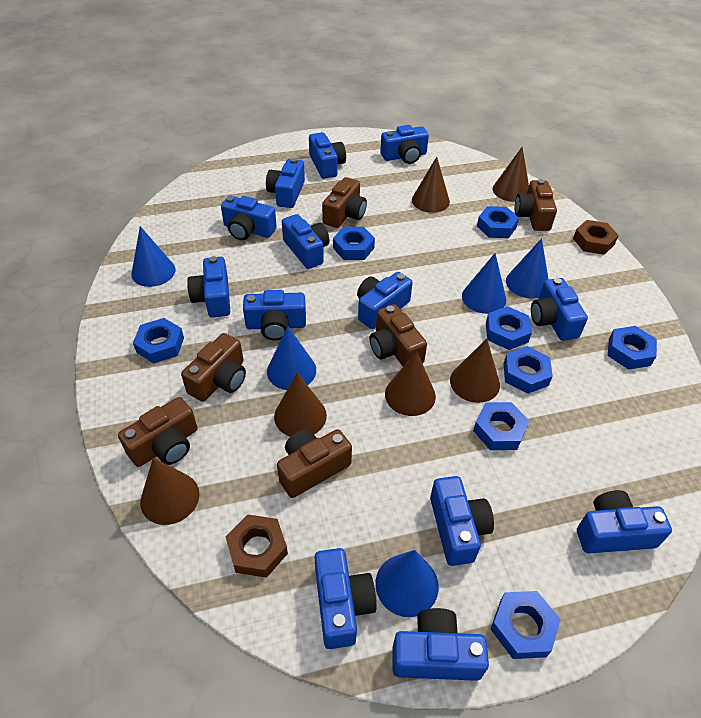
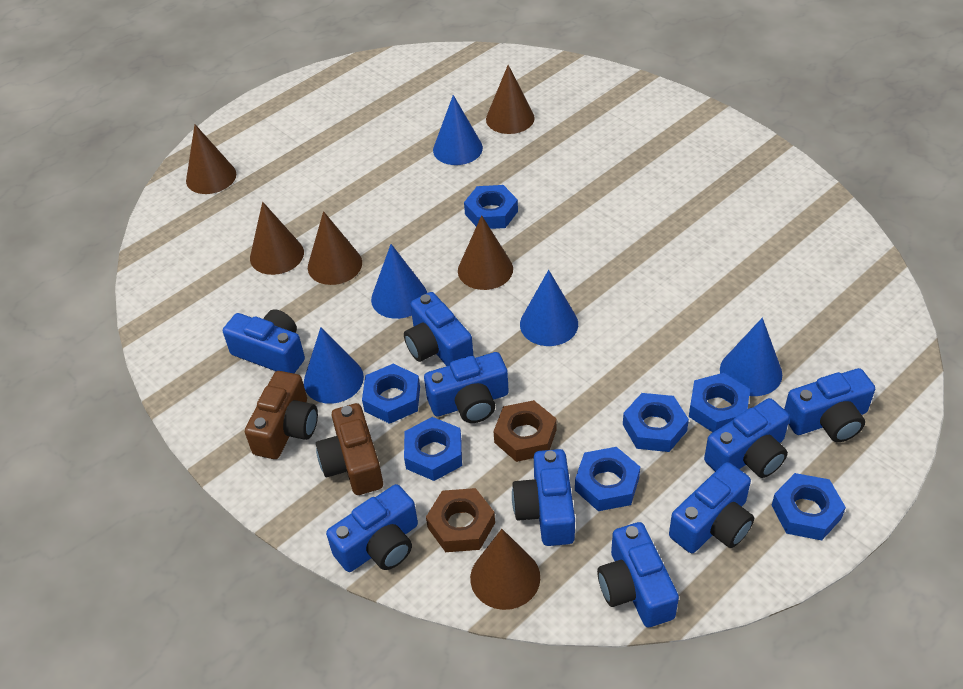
blue camera: [187,256,230,318] [221,196,277,240] [243,290,306,340] [266,158,305,208] [282,214,330,269] [309,132,346,179] [314,548,376,649] [357,272,413,329] [380,125,429,164] [392,608,489,681] [430,476,494,566] [531,278,588,341] [577,490,672,554] = 13 -> [223,309,305,373] [326,484,418,572] [404,292,473,366] [424,352,509,423] [512,449,575,546] [597,522,679,627] [669,462,754,553] [704,398,790,478] [784,368,875,442] = 9
blue nut: [133,318,184,363] [333,227,375,260] [473,402,529,450] [477,206,519,238] [486,306,532,350] [490,591,561,659] [504,346,553,394] [608,326,657,370] = 8 -> [362,364,420,424] [404,417,462,481] [464,185,518,229] [575,447,640,511] [623,393,689,452] [689,373,750,432] [772,473,846,540] = 7
brown camera: [118,397,198,467] [181,333,246,402] [277,429,352,498] [322,177,367,228] [369,304,427,366] [515,179,557,231] = 6 -> [245,371,318,459] [316,403,383,495] = 2

